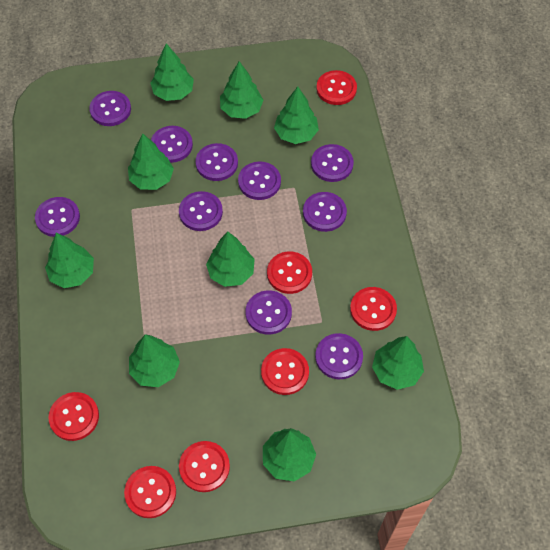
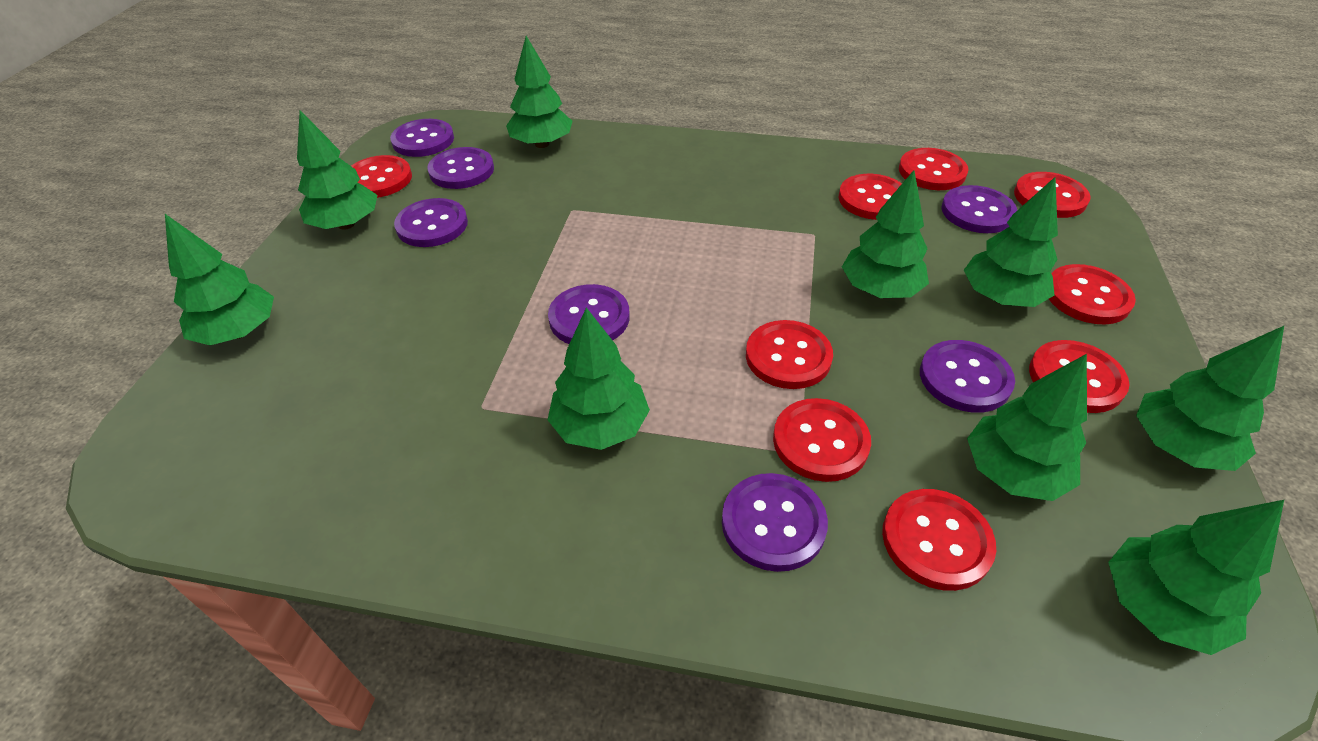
purple button: [35,197,80,237] [89,91,131,126] [151,126,193,163] [179,191,223,231] [195,143,238,181] [238,162,281,200] [245,290,292,335] [303,192,347,232] [311,144,354,182] [315,333,363,379] = 10 -> [390,119,454,157] [394,198,468,247] [427,147,494,189] [548,284,630,344] [722,473,828,572] [920,340,1015,413] [941,185,1017,233] = 7
red button: [48,392,99,441] [124,466,176,518] [179,441,230,492] [261,348,309,395] [267,251,312,294] [316,70,357,105] [350,287,397,331] = 7 -> [351,155,412,198] [746,320,833,389] [773,398,871,482] [838,174,902,220] [882,489,996,591] [899,148,968,190] [1014,172,1091,218] [1029,340,1130,413] [1049,264,1136,324] = 9

